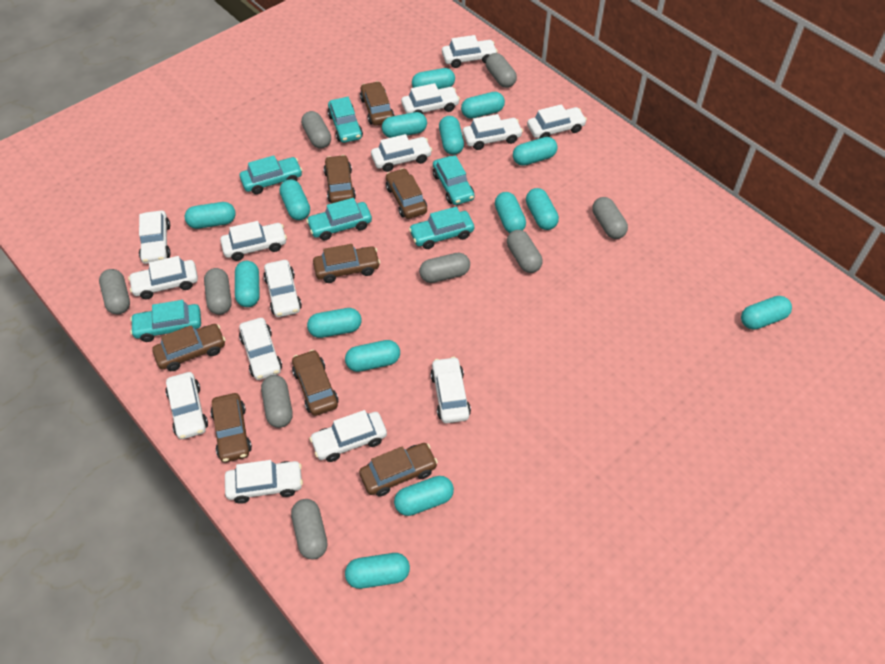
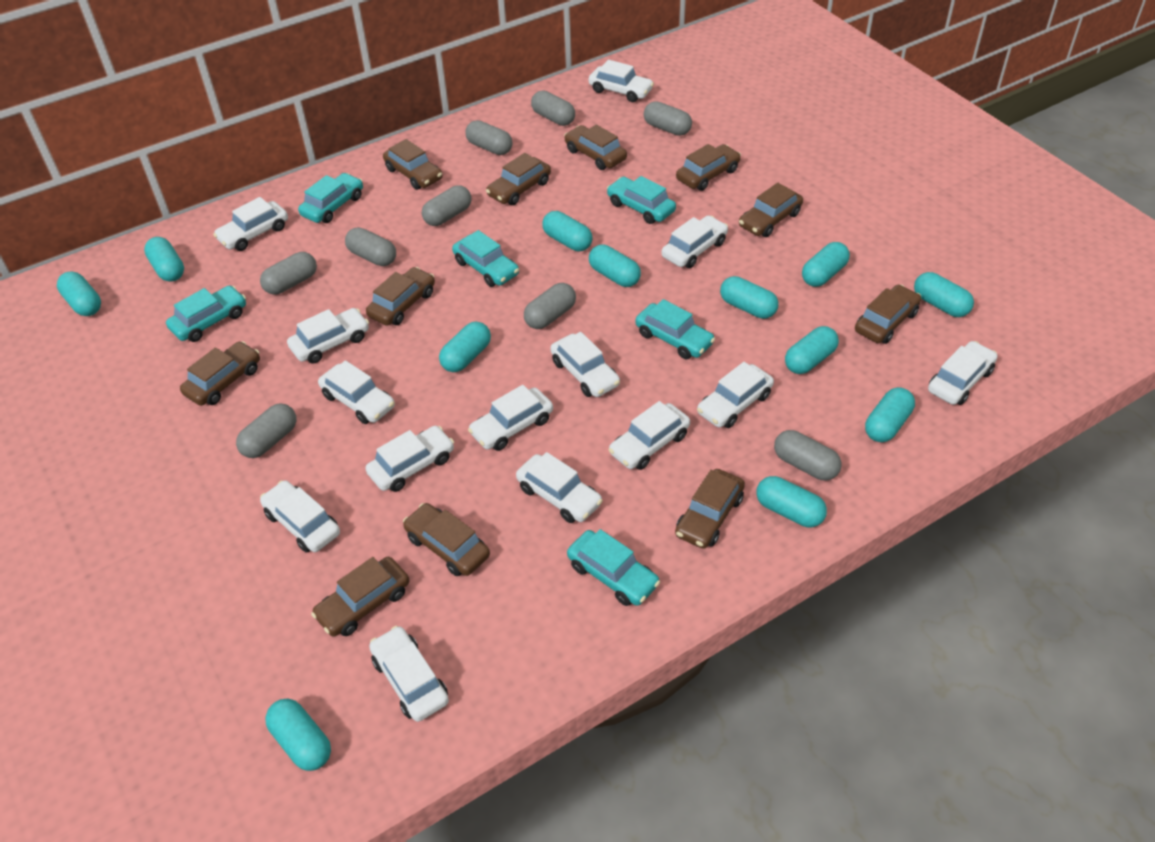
brown car: [152,324,225,371] [210,393,252,462] [292,350,338,416] [313,244,380,283] [324,155,356,203] [359,443,438,497] [360,81,394,125] [386,168,427,219] = 8 -> [180,341,260,406] [311,557,409,637] [366,267,435,326] [383,139,443,190] [403,503,490,576] [486,153,551,205] [564,125,627,170] [675,469,745,549] [676,144,741,191] [739,183,803,237] [855,285,921,344] = 11
turquoise capsule: [185,202,236,229] [235,261,260,307] [279,179,310,220] [307,308,362,338] [345,340,400,372] [345,553,410,589] [382,112,427,138] [394,476,454,516] [412,68,455,89] [439,116,464,155] [461,92,505,119] [495,192,526,233] [513,137,557,166] [526,188,559,230] [741,296,792,330] = 15 -> [57,272,101,316] [144,237,184,282] [265,699,331,771] [439,322,491,372] [542,211,593,251] [589,244,641,287] [720,276,779,319] [756,476,827,527] [785,326,839,374] [802,242,850,287] [865,387,915,442] [914,272,974,317] = 12

